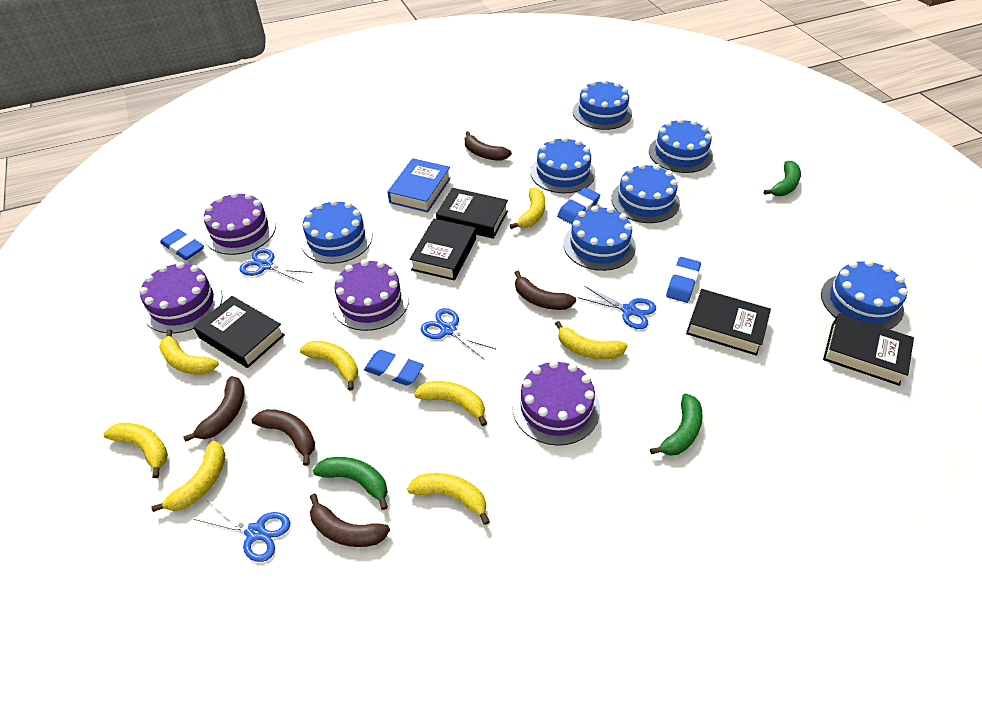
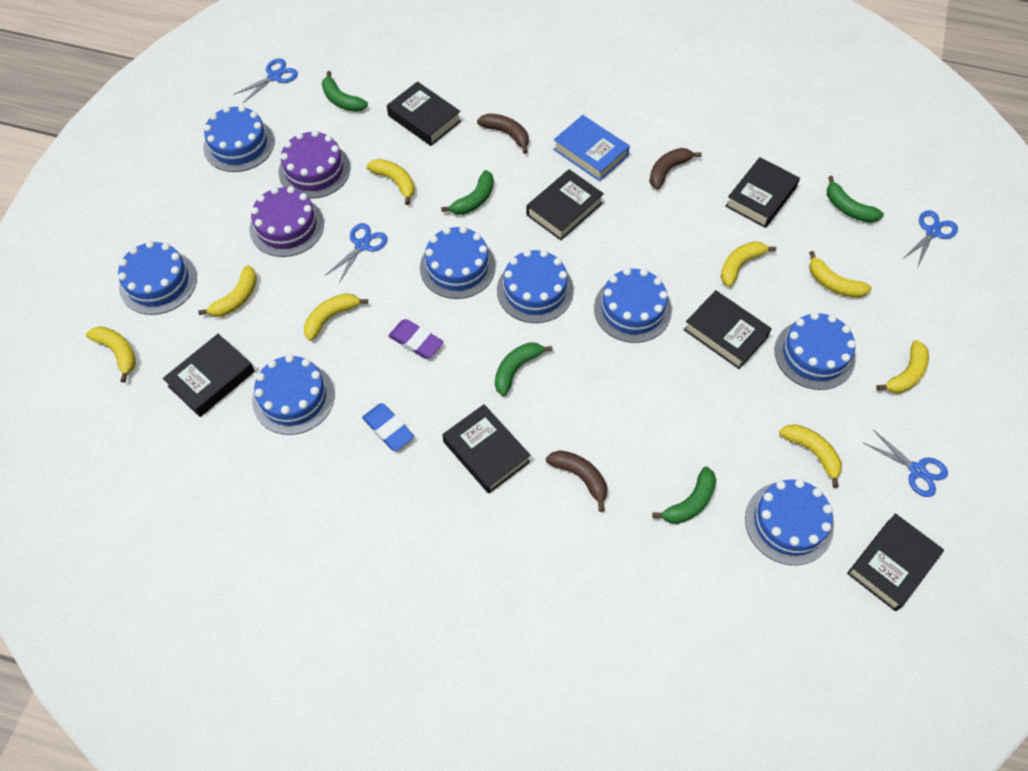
black book: [193,296,285,368] [410,219,476,281] [436,188,508,239] [686,289,771,356] [823,314,914,386] = 5 -> [163,334,255,417] [387,82,461,146] [442,404,530,493] [526,169,604,240] [684,290,772,369] [725,157,800,228] [847,513,944,611] = 7
blue cake: [301,199,372,264] [530,136,595,194] [563,206,636,271] [573,79,632,130] [611,163,680,223] [649,118,713,173] [821,259,908,329] = 7 -> [118,241,197,315] [203,105,274,172] [252,355,335,435] [420,226,496,299] [497,250,574,323] [594,268,672,343] [745,479,834,565] [775,312,856,390] = 8
blue eraser: [160,229,204,260] [364,350,424,385] [557,187,600,224] [666,257,701,303] = 4 -> [362,403,414,451] = 1
brown banana: [183,376,245,442] [251,409,315,466] [310,494,390,547] [465,131,512,161] [515,271,576,310] = 5 -> [477,113,529,154] [546,450,607,512] [649,148,702,190] = 3
green banana: [313,457,388,510] [650,393,703,456] [764,161,801,196] = 3 -> [322,71,368,112] [441,170,494,215] [495,342,552,396] [652,466,716,524] [827,176,884,223] = 5
purple cake: [139,262,223,333] [204,192,276,255] [331,259,409,331] [512,360,600,446] = 4 -> [250,186,324,257] [279,130,350,199] = 2
purple eraser: none = 0 -> [388,319,443,359] = 1

